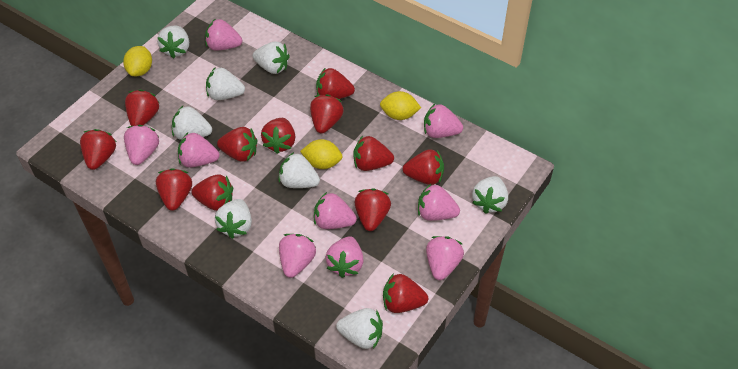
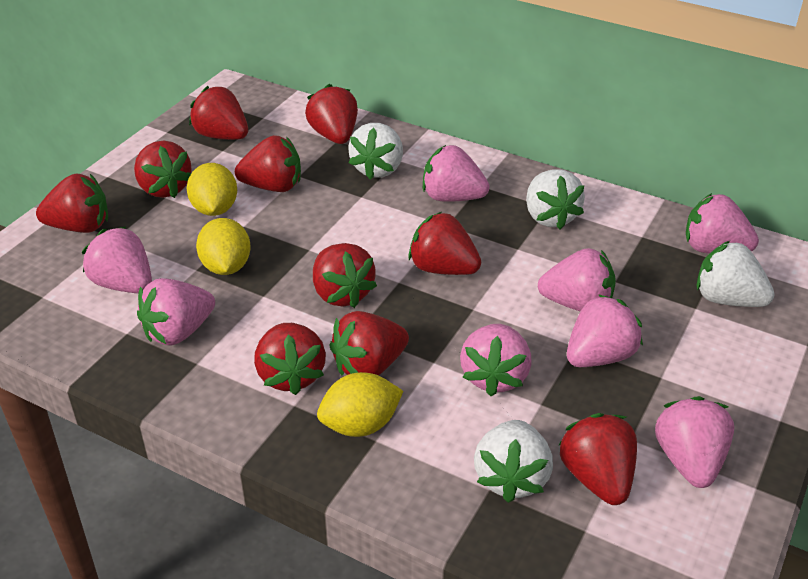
pink strawberry: [124,125,160,165] [178,132,219,167] [205,19,242,51] [279,234,316,278] [314,192,357,229] [326,236,364,278] [418,184,460,221] [424,104,463,138] [426,236,464,280] = 9 -> [82,227,152,293] [137,278,215,346] [423,145,490,202] [460,324,532,396] [538,248,616,311] [567,294,643,367] [655,396,734,488] [686,193,759,253] = 8
red strawberry: [80,129,116,170] [125,89,159,126] [156,168,192,211] [191,174,233,211] [217,127,257,162] [261,118,295,154] [310,94,344,134] [316,67,355,99] [353,136,394,171] [354,189,391,231] [383,273,428,313] [403,149,444,185] = 12 -> [36,174,108,233] [134,141,192,198] [189,86,248,140] [235,135,301,192] [254,323,326,395] [305,84,358,144] [313,243,377,308] [329,311,409,376] [408,212,481,275] [558,413,637,505] = 10
white strawberry: [157,26,189,58] [172,106,212,140] [206,67,245,100] [215,199,252,239] [253,41,290,74] [278,152,320,188] [336,308,383,349] [472,176,508,214] = 8 -> [348,123,403,180] [474,420,553,503] [526,169,585,230] [697,241,775,307] = 4

